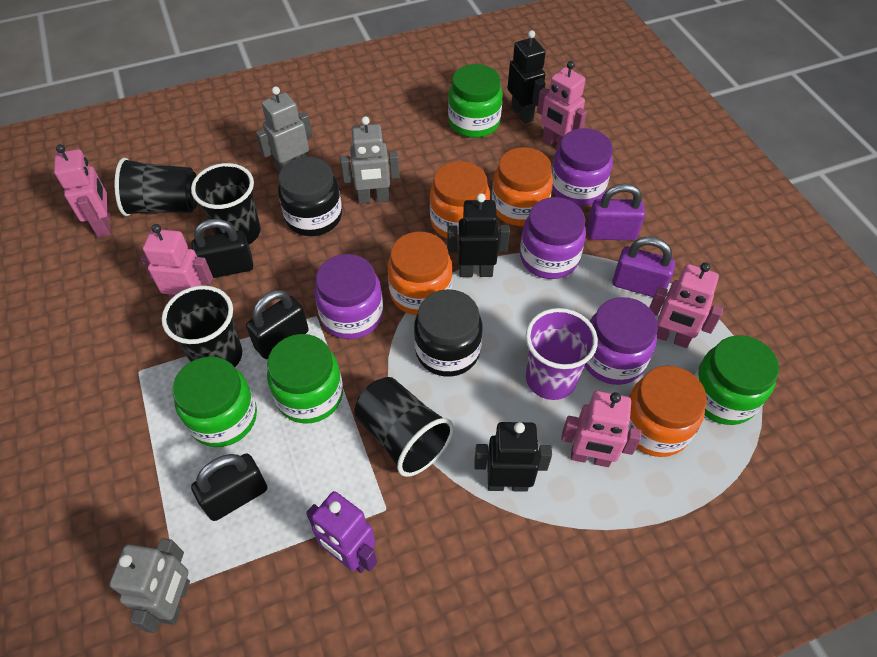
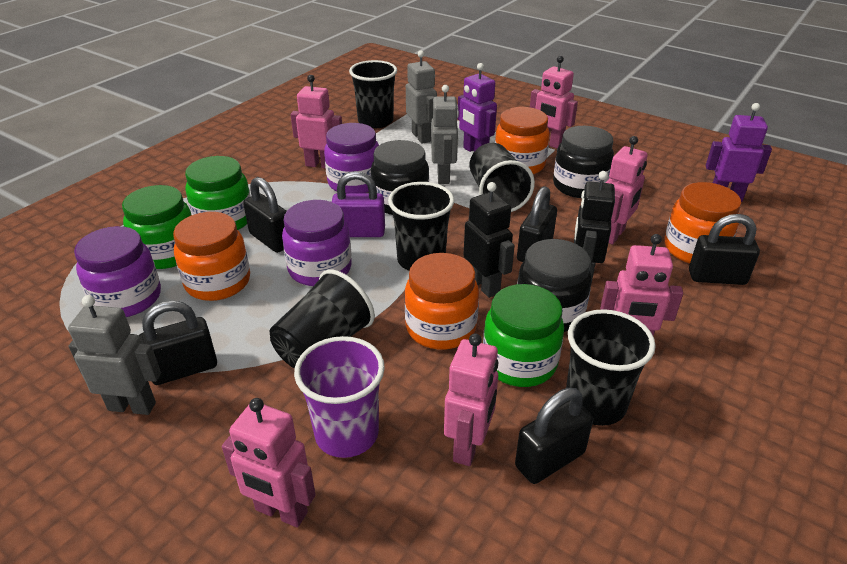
black cup: [115,158,197,216] [162,286,242,367] [191,163,261,245] [354,377,454,477] = 4 -> [269,269,375,369] [349,60,397,128] [388,182,454,271] [470,143,535,212] [566,309,656,426] = 5
black jar: [278,157,342,236] [414,289,483,377] = 2 -> [371,140,429,215] [517,239,592,332] [553,126,614,198] = 3
black padlock: [191,219,253,278] [191,453,267,521] [246,290,309,359] = 3 -> [139,301,217,385] [243,177,286,253] [515,388,593,484] [517,186,557,262] [689,214,760,285] = 5
black robot: [447,193,510,277] [474,422,552,492] [507,30,546,124] = 3 -> [464,182,515,298] [574,171,615,284] = 2
green jar: [172,356,257,447] [267,334,343,424] [448,64,503,138] [694,335,779,425] = 4 -> [122,185,191,269] [185,156,251,230] [483,284,564,387] = 3
pink robot: [54,144,110,238] [141,224,213,299] [537,61,587,149] [561,391,642,467] [649,262,723,348] = 5 -> [222,398,316,528] [291,75,342,169] [444,333,499,466] [530,56,578,149] [600,234,683,336] [606,136,648,245] = 6
purple jar: [314,254,383,339] [520,197,586,279] [551,128,613,206] [585,297,658,385] = 4 -> [74,226,161,317] [282,200,352,286] [324,123,379,193] = 3
purple padlock: [587,184,645,240] [612,236,675,297] = 2 -> [332,171,385,237] = 1
purple robot: [306,491,377,573] = 1 -> [457,63,497,152] [706,103,772,202] = 2

